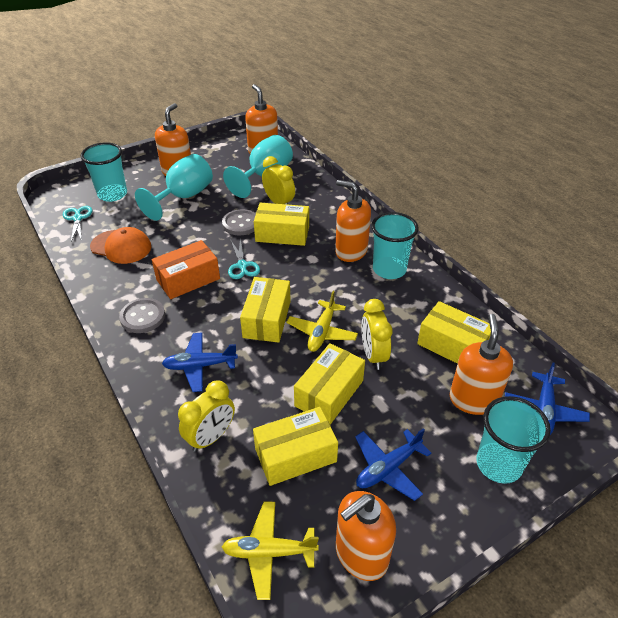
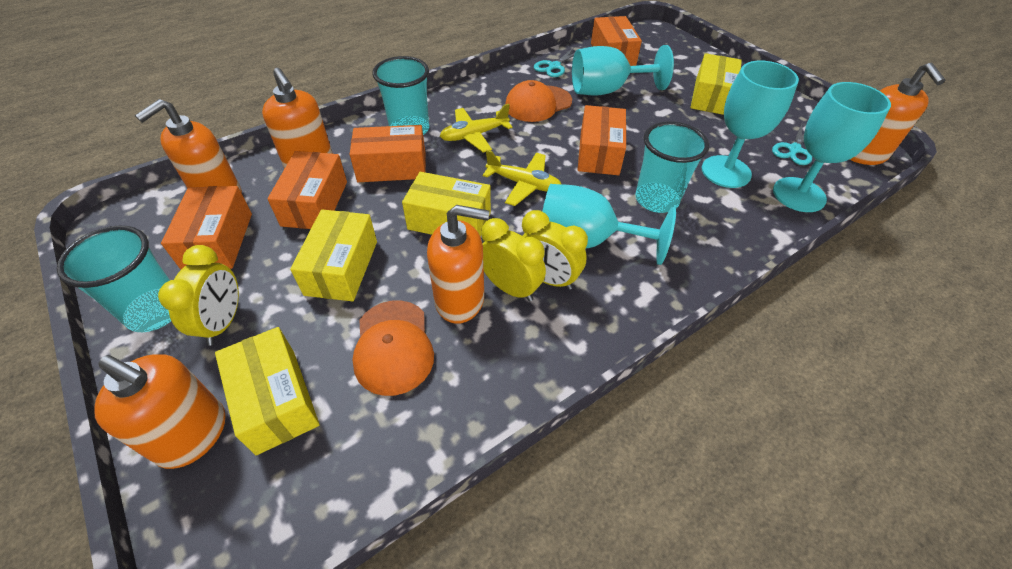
blue plane: [162,332,238,392] [355,428,431,501] [505,363,590,435] = 3 -> none = 0
grey button: [119,298,165,333] [222,209,256,235] = 2 -> none = 0
orange box: [152,240,220,299] = 1 -> [161,186,252,270] [267,151,347,229] [350,125,426,182] [578,105,626,175] [591,16,642,66] = 5
orange cap: [90,227,151,264] = 1 -> [352,300,434,396] [505,80,572,122] = 2
turquoise goblet: [135,154,213,221] [223,135,293,198] = 2 -> [542,184,676,265] [572,45,674,96] [702,61,799,188] [773,82,891,212] = 4
yellow box: [240,277,291,343] [253,407,338,486] [254,203,309,246] [294,343,365,425] [417,301,491,364] = 5 -> [215,327,319,455] [290,209,377,301] [402,172,491,237] [690,53,742,115] = 4

